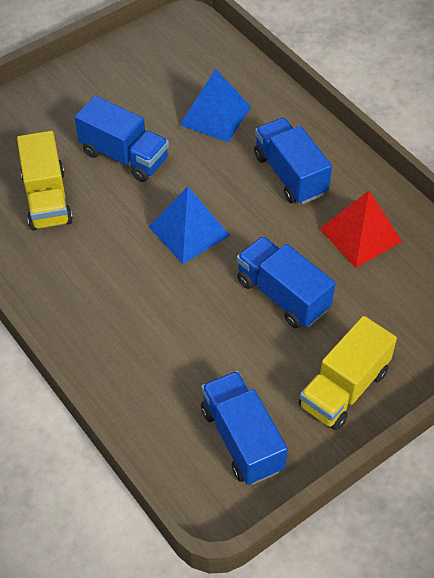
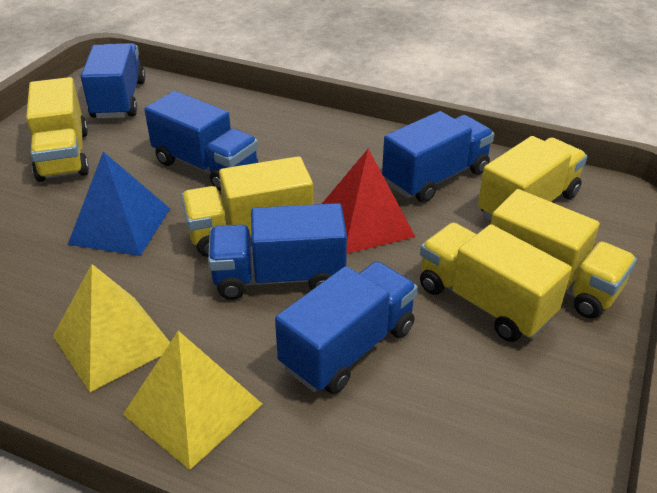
blue pyramid: [148,186,230,264] [180,69,251,143] = 2 -> [68,152,170,256] = 1
blue truck: [75,96,169,182] [201,371,288,485] [237,236,336,328] [254,118,332,204] = 4 -> [81,43,145,119] [144,91,258,191] [208,203,347,300] [275,261,418,394] [382,111,494,203] = 5
yellow pyramid: none = 0 -> [53,264,170,392] [123,331,263,470] = 2
yellow truck: [17,131,73,231] [299,316,397,430] = 2 -> [26,77,89,182] [181,156,313,257] [420,223,572,342] [478,136,587,220] [491,189,637,318] = 5

